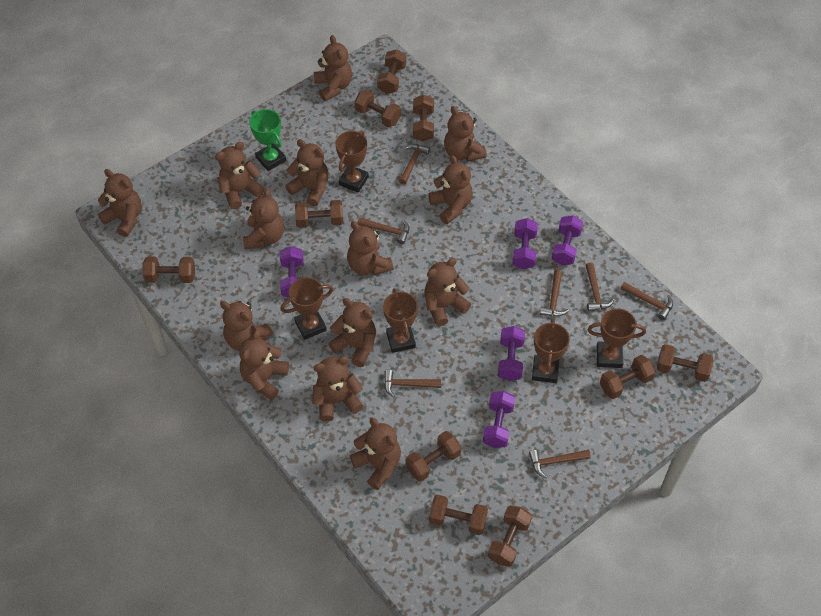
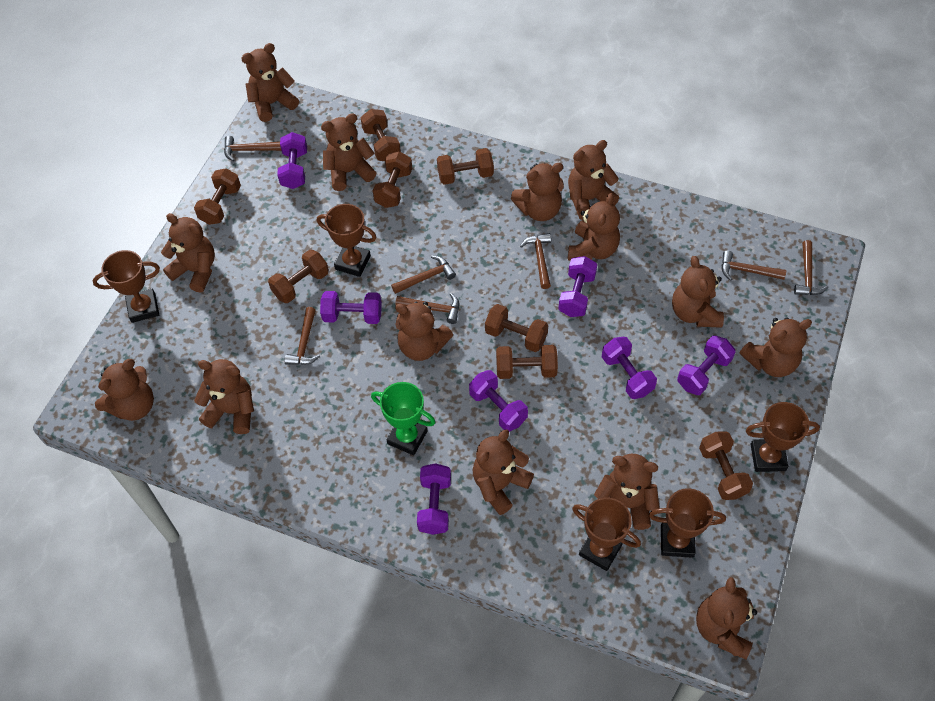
brown dumbbell: [142,256,195,283] [295,200,343,228] [354,90,401,127] [377,49,406,94] [406,431,461,482] [413,95,434,142] [429,495,488,535] [488,505,532,567] [600,355,656,399] [657,344,713,382] = 10 -> [194,168,241,225] [268,249,329,303] [361,109,401,161] [373,151,412,208] [437,148,494,185] [485,304,548,352] [496,345,558,379] [699,432,753,500] = 8
purple dumbbell: [280,246,304,298] [483,391,515,448] [498,326,525,381] [513,218,538,269] [552,215,583,265] = 5 -> [277,132,307,189] [320,291,382,324] [417,463,451,535] [469,370,528,432] [558,256,597,317] [602,337,657,399] [677,336,736,395] = 7

